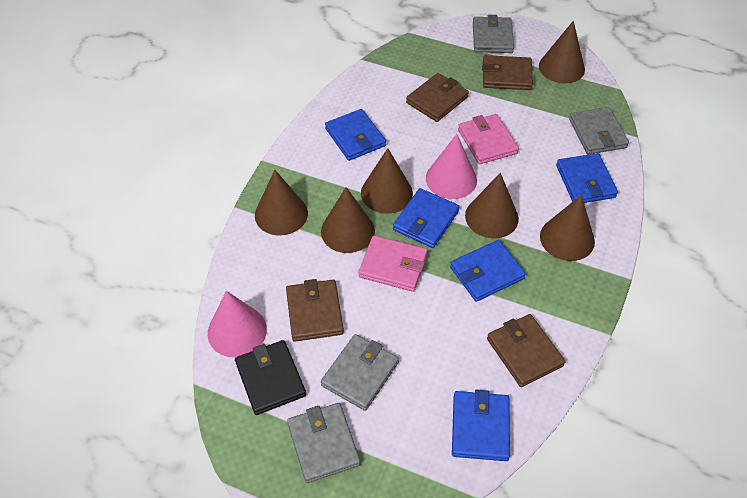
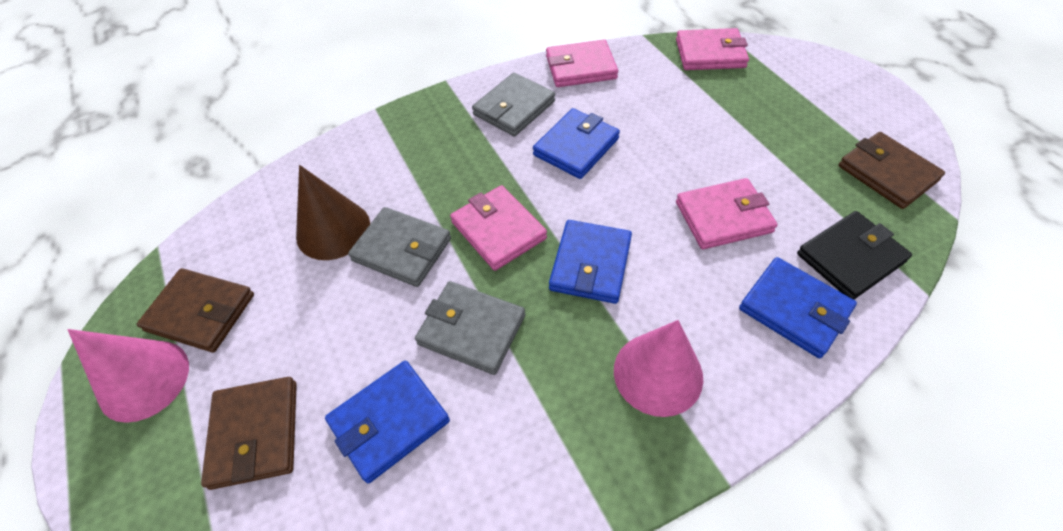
blue wallet: [325,109,386,161] [393,188,459,248] [450,240,526,302] [452,389,510,461] [556,153,618,203] = 5 -> [325,361,450,483] [533,108,620,179] [549,220,632,304] [739,257,857,358] = 4
brown cone: [255,170,308,235] [321,187,375,253] [361,148,413,214] [465,173,519,239] [539,21,585,83] [540,195,595,261] = 6 -> [296,165,370,260] = 1
brown wallet: [286,279,344,342] [406,73,469,122] [482,55,533,90] [487,314,566,387] = 4 -> [137,268,254,352] [201,377,297,490] [838,132,945,209] = 3
grey wallet: [287,403,360,483] [321,334,399,411] [473,15,514,53] [569,107,629,154] = 4 -> [348,207,451,287] [415,281,525,375] [472,73,555,136] = 3
pink wallet: [358,235,428,292] [458,114,519,164] = 2 -> [450,185,547,271] [546,40,618,87] [676,28,749,70] [676,178,778,249] = 4

